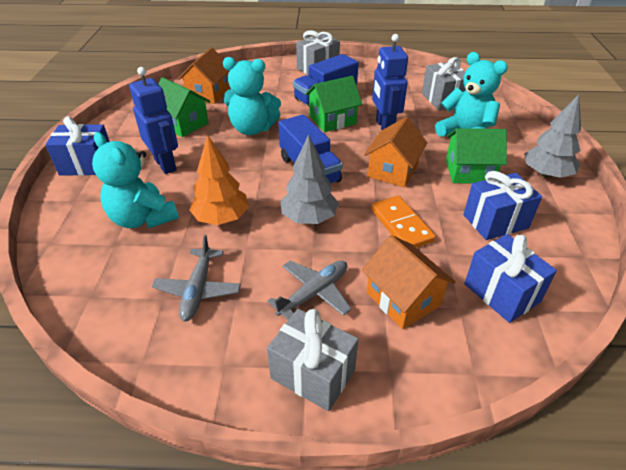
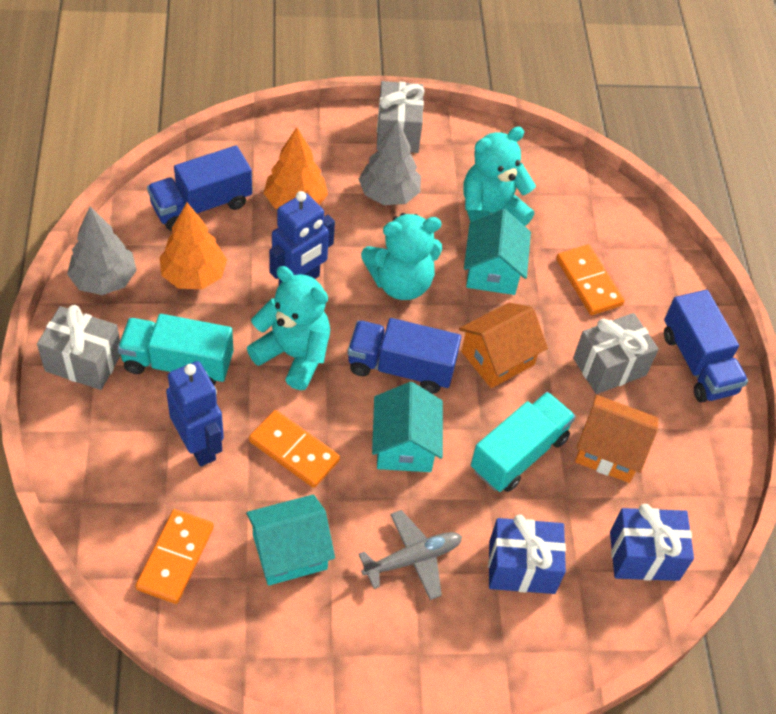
blue gift: [45,116,110,176] [463,171,542,240] [464,234,557,323] = 3 -> [488,514,566,594] [610,504,694,581] = 2
blue truck: [278,114,342,184] [293,54,359,106] = 2 -> [147,145,252,231] [348,318,461,393] [664,290,748,402] = 3
green house: [158,77,210,137] [305,76,363,132] [446,128,507,184] = 3 -> none = 0
grey plane: [152,235,241,321] [267,260,351,320] = 2 -> [359,510,462,600] = 1
orange domino: [371,196,436,248] = 1 -> [135,509,214,604] [249,410,340,488] [556,245,625,315] = 3
orange house: [178,48,230,104] [362,235,455,329] [364,117,427,187] = 3 -> [459,303,548,388] [575,395,658,483] = 2
orange tree: [189,135,249,225] = 1 -> [159,203,227,289] [264,127,328,209] = 2
turquoise house: none = 0 -> [246,494,335,586] [372,382,443,472] [464,209,531,295] = 3
turquoise truck: none = 0 -> [118,314,234,386] [471,392,576,492] = 2

